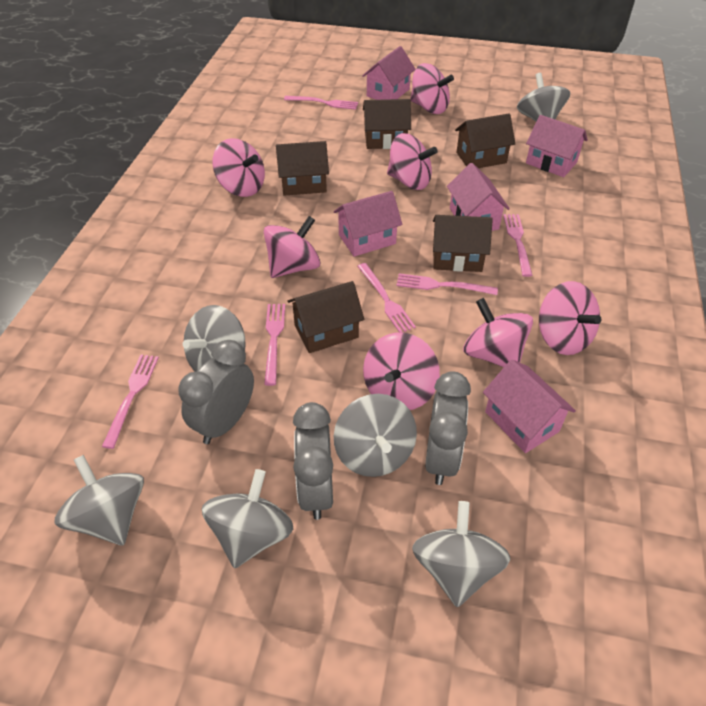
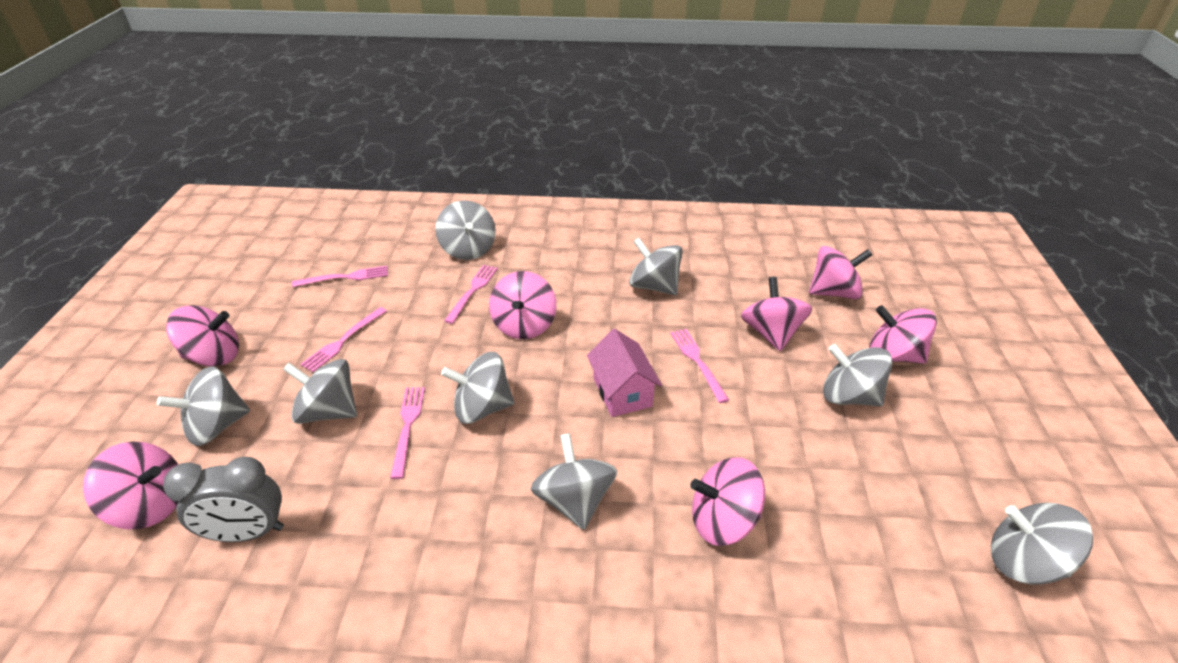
brown house: [276,141,329,196] [287,281,364,353] [363,99,411,149] [433,215,493,272] [455,114,515,168] = 5 -> none = 0
grey clock: [178,340,254,444] [293,402,333,520] [425,371,471,485] = 3 -> [163,457,284,542] = 1
grey spinning top: [54,455,144,546] [183,305,246,372] [202,469,293,568] [334,394,417,477] [412,501,511,607] [517,73,570,121] = 6 -> [157,366,250,446] [283,359,357,424] [435,200,496,260] [441,352,514,424] [531,433,617,530] [629,237,683,295] [823,344,892,406] [991,503,1093,585] = 8
pink fork: [102,355,159,449] [264,304,285,386] [284,96,358,110] [357,263,416,333] [396,273,498,295] [503,214,533,277] = 6 -> [292,266,388,287] [300,307,387,372] [390,387,425,479] [444,265,498,324] [670,329,729,403] = 5
pink house: [334,191,402,257] [362,46,415,100] [447,163,510,231] [483,359,576,453] [526,115,588,177] = 5 -> [587,329,662,417] = 1

